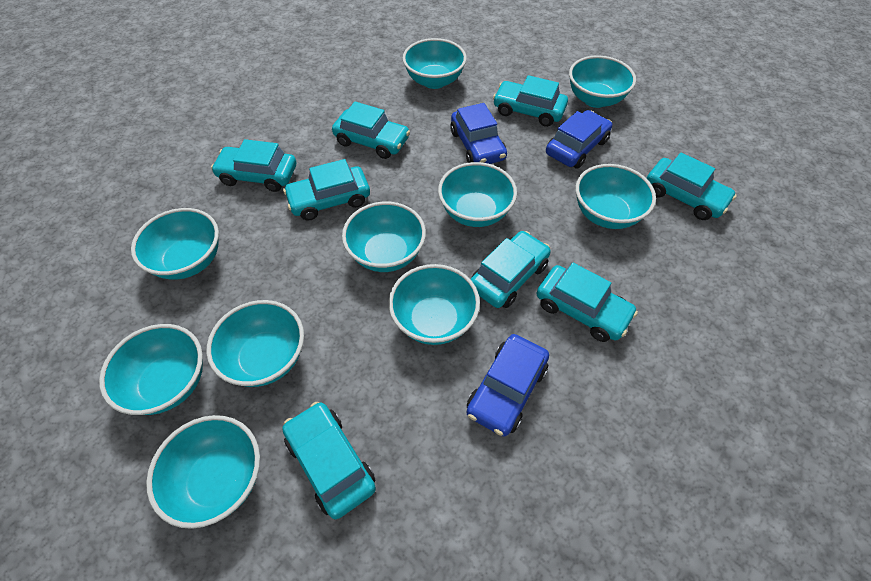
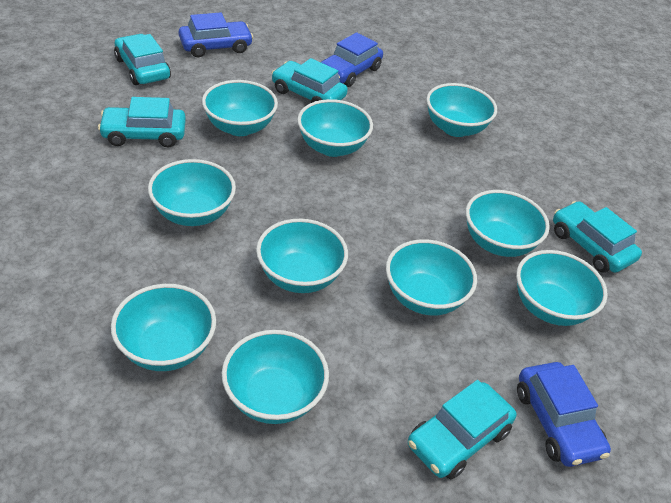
turquoise car: [211,139,296,192] [282,402,376,519] [283,159,370,221] [332,102,410,159] [471,231,551,308] [493,75,568,127] [536,263,638,342] [647,153,737,220] = 8 -> [98,97,186,147] [114,34,171,85] [272,58,348,103] [408,380,517,480] [553,201,642,273] = 5

